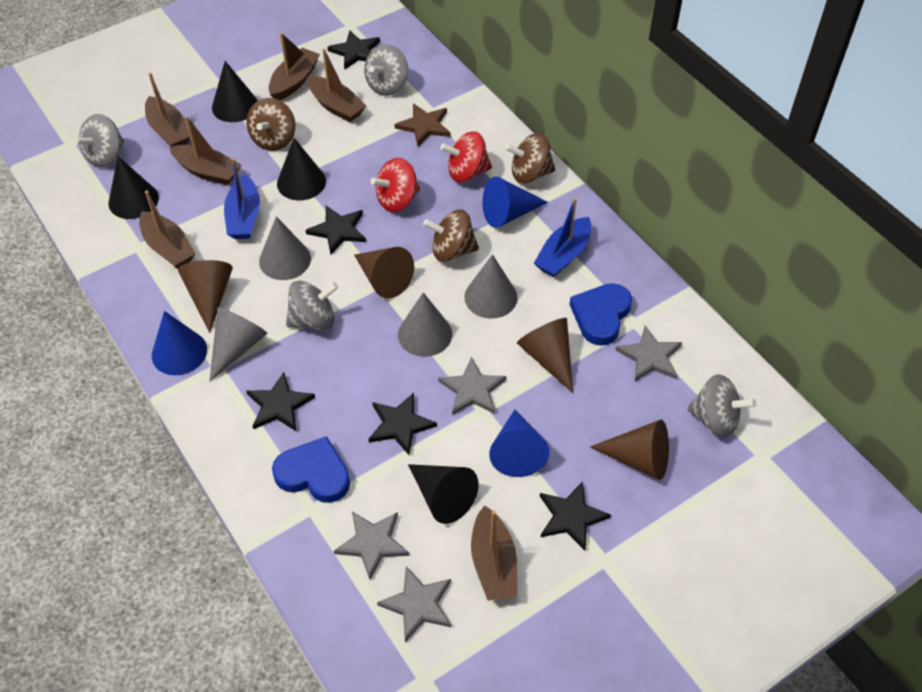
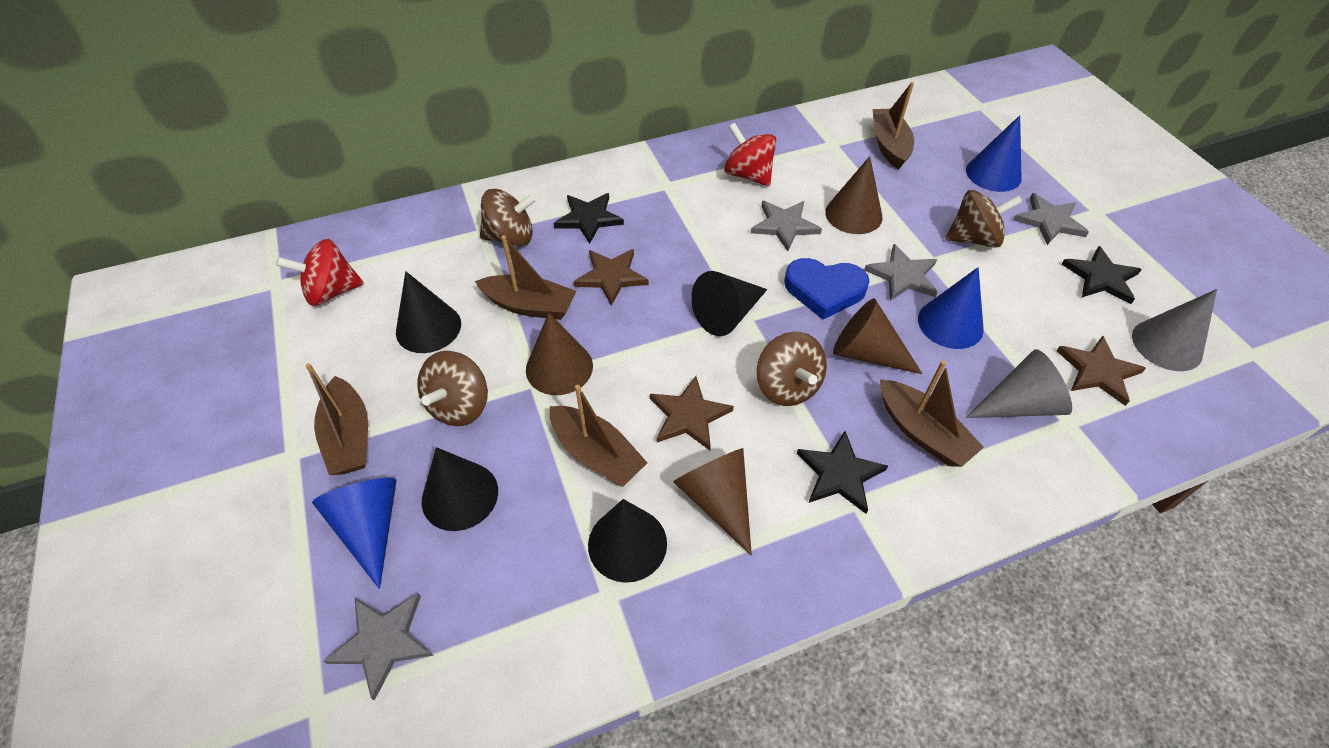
black star: [246,372,315,431] [306,206,366,254] [327,31,380,70] [369,393,437,455] [540,481,611,551] = 5 -> [554,193,624,244] [797,431,888,514] [1061,246,1142,304] = 3
blue boat: [224,158,260,239] [534,198,591,277] = 2 -> none = 0
blue heart: [272,436,350,503] [570,283,632,346] = 2 -> [784,258,869,320] = 1
brown boat: [139,191,196,269] [145,73,190,147] [169,116,241,185] [269,32,320,100] [307,49,366,122] [471,505,518,601] = 6 -> [305,363,368,475] [475,235,576,320] [550,385,647,487] [873,82,914,170] [880,360,984,467] = 5
brown spinning top: [247,98,296,151] [423,209,479,262] [505,133,555,184] = 3 -> [417,351,488,426] [480,189,537,246] [756,331,827,406] [946,190,1022,248] = 4
brown star: [395,103,450,146] = 1 -> [574,249,649,306] [650,376,734,450] [1056,336,1146,406] = 3
grey cone: [209,307,267,382] [259,216,311,280] [398,292,452,357] [464,254,517,319] = 4 -> [965,349,1072,418] [1132,289,1217,371] = 2
grey spinning top: [74,114,124,168] [286,281,338,330] [364,44,408,96] [687,374,756,438] = 4 -> none = 0

